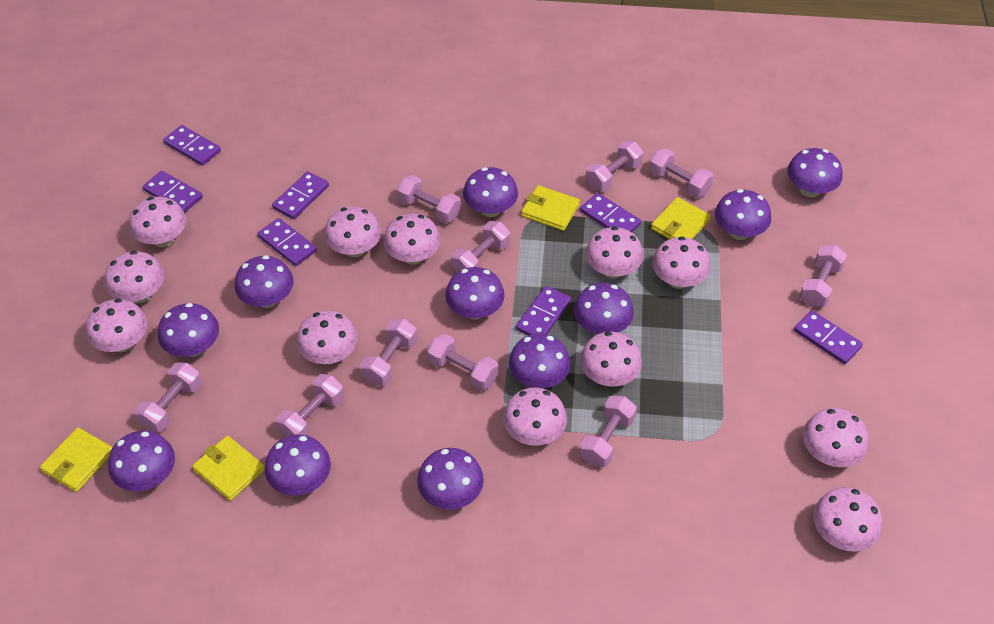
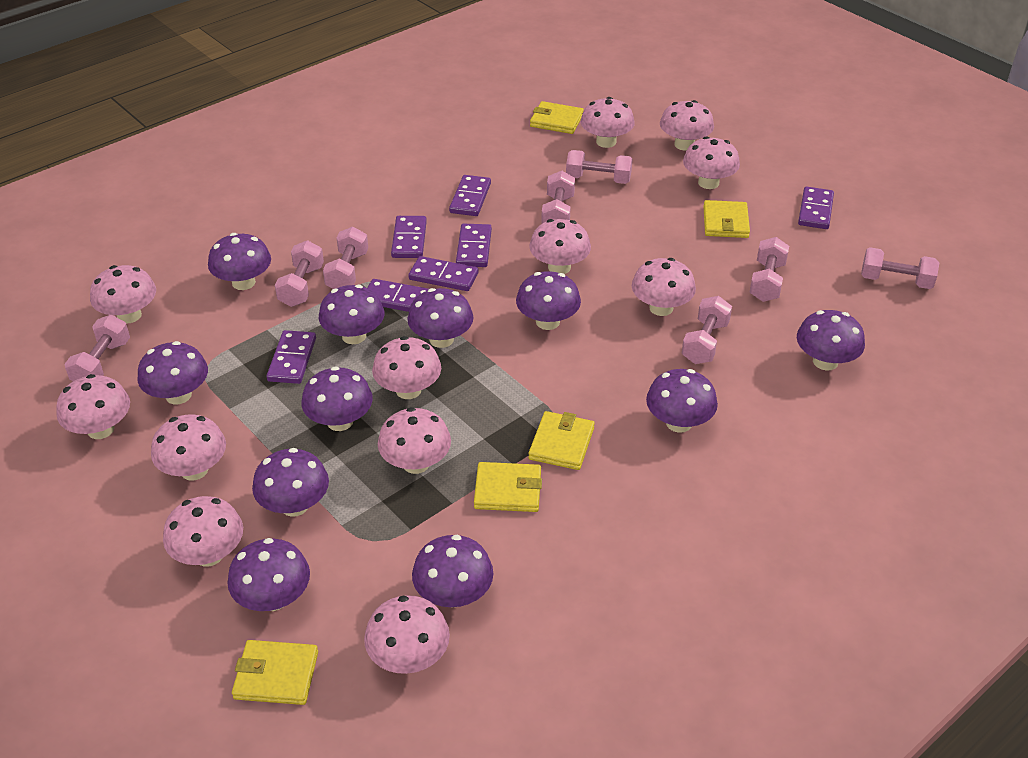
pink dumbbell: [135,362,202,432] [276,374,344,437] [360,319,417,386] [397,175,461,224] [427,334,498,391] [451,221,510,273] [580,395,637,467] [585,141,643,192] [649,148,714,198] [799,245,847,307] = 10 -> [64,315,130,381] [275,240,324,307] [323,227,368,289] [541,171,575,224] [566,150,633,184] [682,296,732,364] [749,237,789,302] [861,247,939,289] = 8
yellow wallet: [40,427,113,492] [192,436,265,501] [521,185,580,231] [651,197,711,239] = 4 -> [232,640,318,705] [474,462,542,512] [529,411,595,470] [530,101,584,134] [703,200,750,238] = 5

